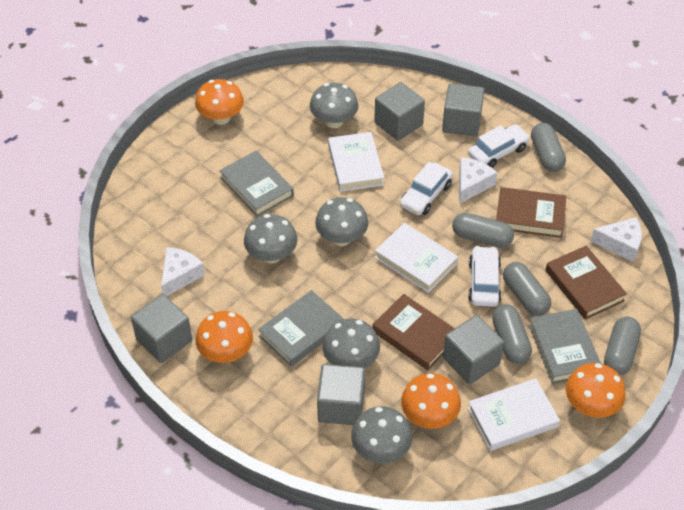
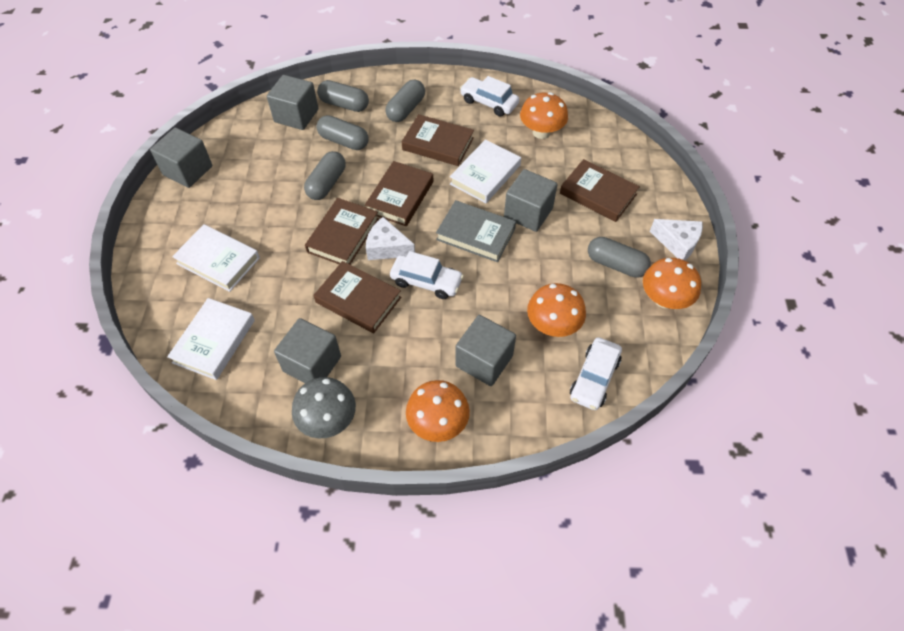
brown book: [372,294,455,370] [496,187,566,238] [546,246,627,320] = 3 -> [305,198,379,264] [313,261,401,333] [365,161,433,226] [402,114,474,166] [560,159,640,222] = 5
grey book: [219,151,294,217] [258,290,344,367] [529,309,601,384] = 3 -> [436,200,516,262] = 1
grey mushroom: [244,214,298,263] [310,83,358,128] [315,197,369,246] [322,319,380,368] [351,406,412,464] = 5 -> [292,377,356,438] = 1
white cheese: [161,247,205,296] [459,157,497,204] [591,217,642,262] = 3 -> [366,217,415,260] [650,219,703,260] = 2

